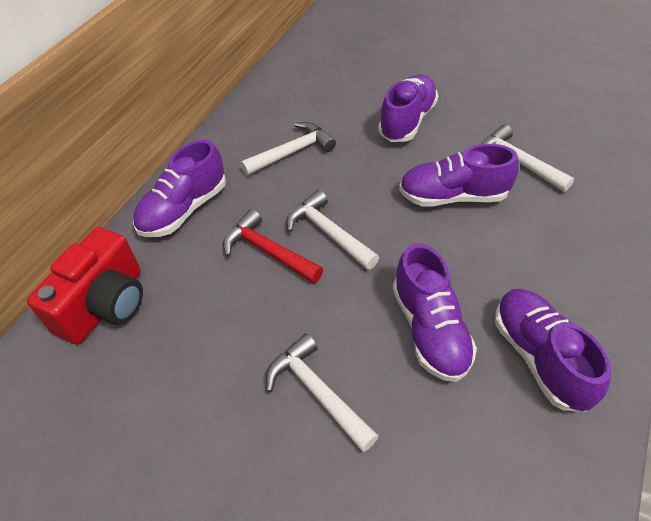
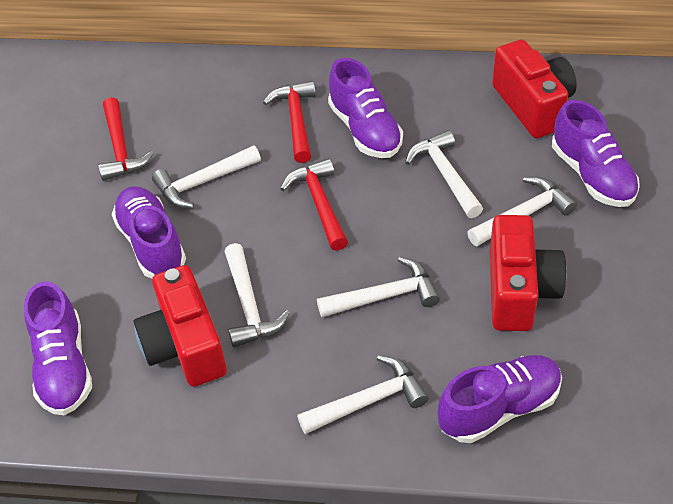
red camera: [27,227,143,345] = 1 -> [134,265,227,387] [490,215,567,331] [492,40,577,138] = 3
red hammer: [223,209,323,284] = 1 -> [98,97,154,181] [263,81,316,163] [280,158,348,251] = 3
white hammer: [240,122,336,176] [266,333,379,452] [286,190,379,270] [481,125,574,192] = 4 -> [152,145,261,208] [224,243,290,348] [297,355,429,434] [317,257,440,317] [405,130,483,218] [467,177,577,246] = 6

